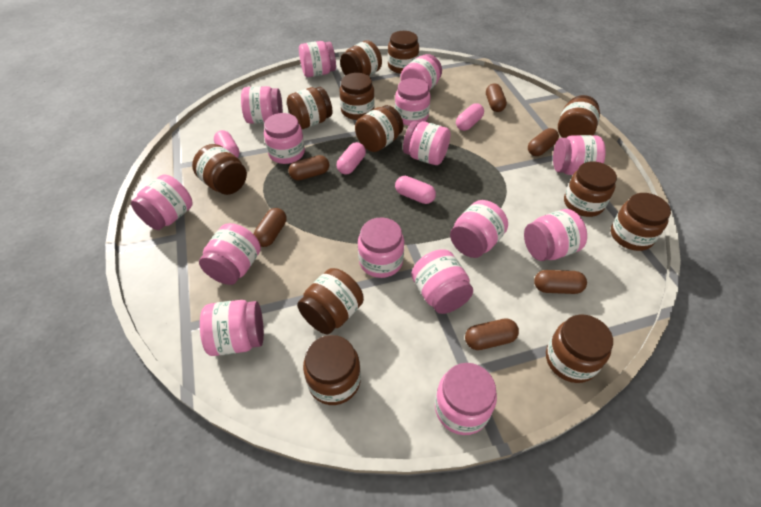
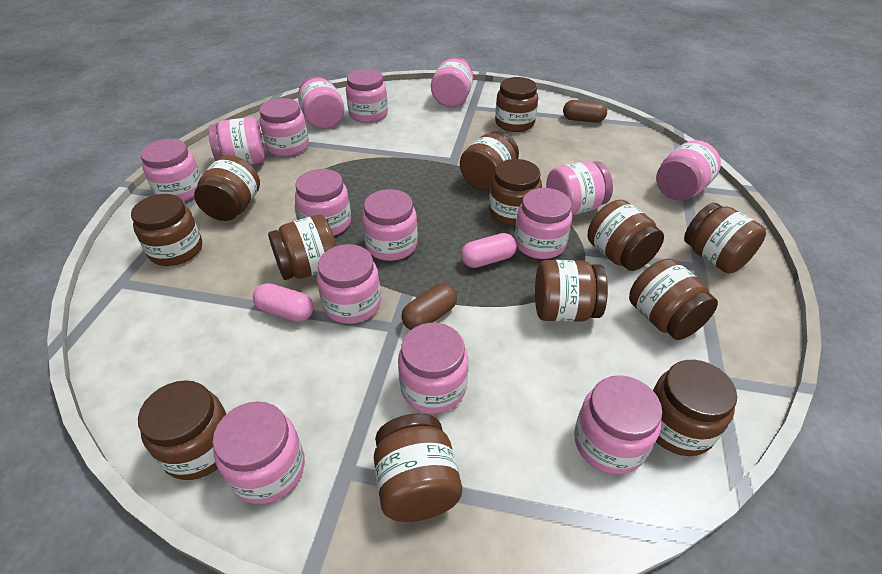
brown capsule: [253,208,286,247] [288,155,329,181] [465,318,519,350] [486,83,507,112] [528,128,559,156] [534,270,587,294] = 6 -> [401,283,457,330] [563,100,607,123] = 2
brown jar: [192,144,247,195] [287,87,332,129] [297,268,364,335] [303,335,361,405] [339,73,375,120] [340,40,382,76] [355,105,403,152] [388,31,419,74] [546,315,613,383] [558,95,600,138] [564,161,617,217] [611,193,671,251] = 12 -> [131,194,202,266] [138,380,227,480] [194,155,260,221] [268,215,337,280] [374,413,462,522] [460,131,519,191] [489,159,542,226] [495,77,538,132] [535,260,608,322] [588,200,664,271] [629,259,718,340] [653,360,737,456] [684,203,766,273] = 13
pink capsule: [214,130,240,158] [337,142,366,175] [395,176,436,204] [456,103,484,131] = 4 -> [253,283,314,322] [461,233,517,268] = 2

